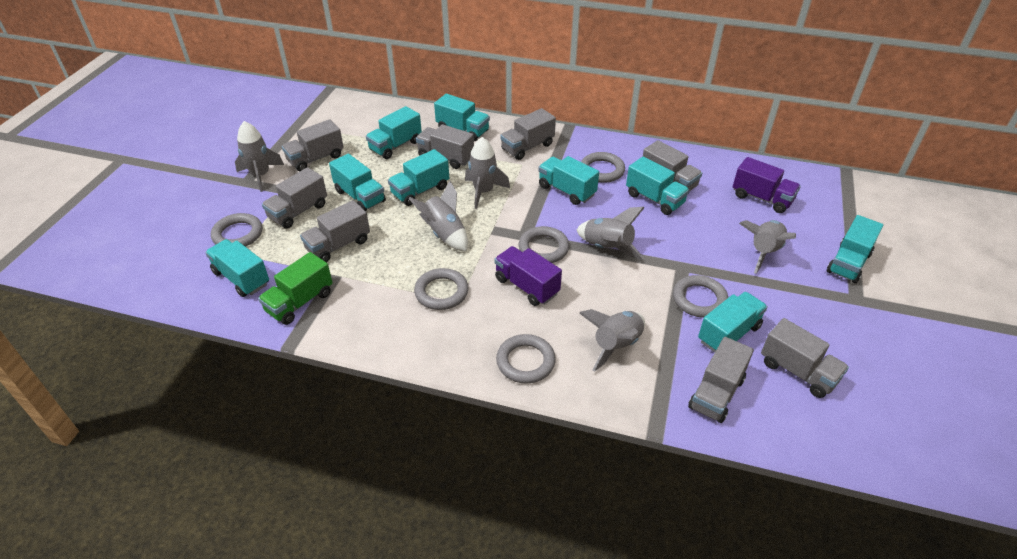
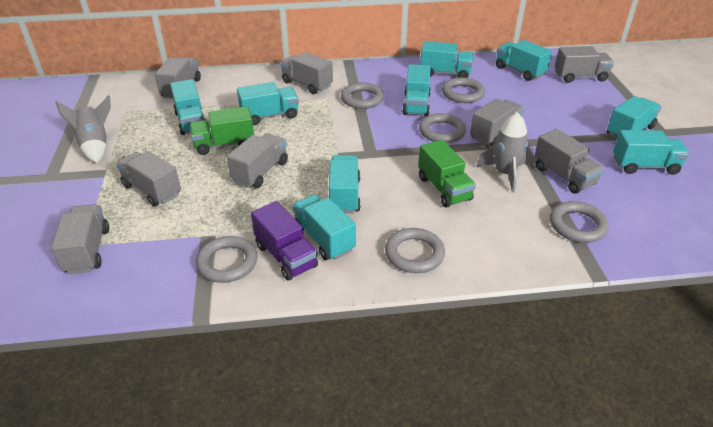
green truck: [258,252,333,325] = 1 -> [190,106,254,155] [418,140,476,207] = 2
grey rocket: [235,121,284,192] [408,181,468,252] [465,137,510,209] [577,207,645,260] [579,309,645,372] [739,220,796,273] = 6 -> [55,95,111,163] [476,112,528,193] = 2
purple truck: [494,246,562,306] [733,157,801,213] = 2 -> [251,201,318,281] = 1

